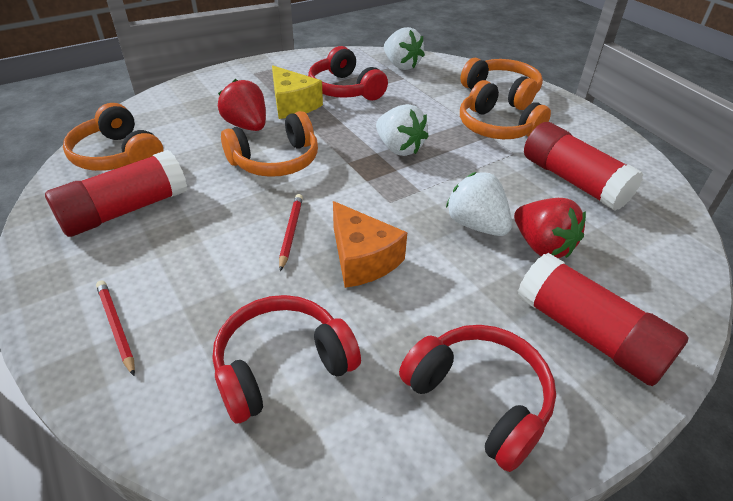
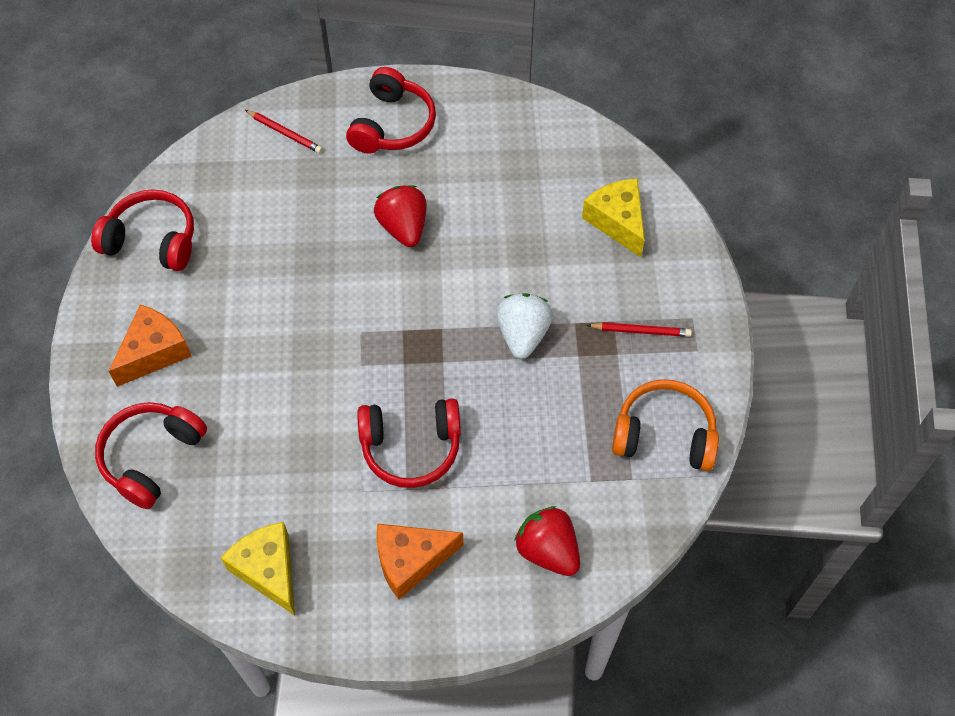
orange cheese: [333,201,407,288] = 1 -> [108,305,191,387] [376,523,463,599] = 2
orange headphones: [63,103,164,171] [221,111,318,177] [460,58,543,110] [460,80,551,139] = 4 -> [612,379,719,471] = 1
red glue stick: [45,150,187,237] [517,253,689,386] [524,122,644,211] = 3 -> none = 0
red headphones: [213,295,361,424] [308,46,388,100] [399,325,556,472] = 3 -> [91,189,194,271] [95,402,207,509] [346,67,436,153] [357,398,461,488] = 4
white strawberry: [376,104,429,156] [384,27,425,70] [446,172,512,236] = 3 -> [496,293,553,359] = 1
yellow cheese: [272,65,323,119] = 1 -> [221,522,295,616] [582,178,645,257] = 2

